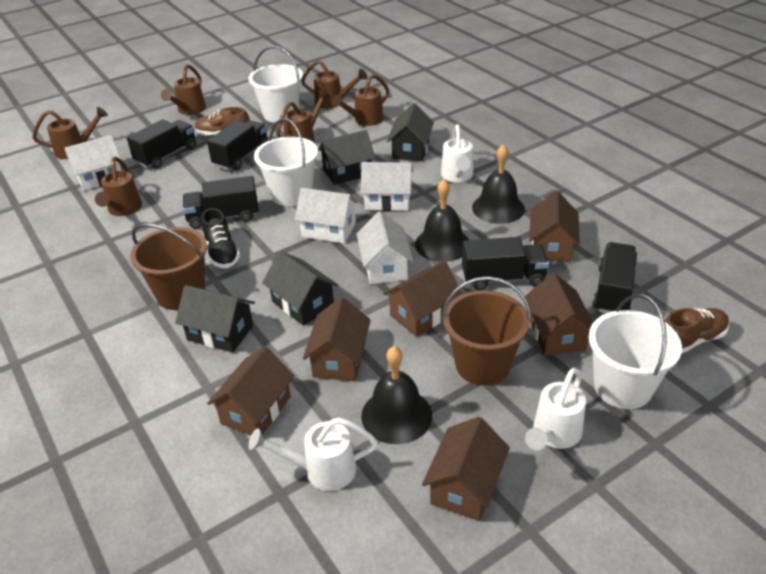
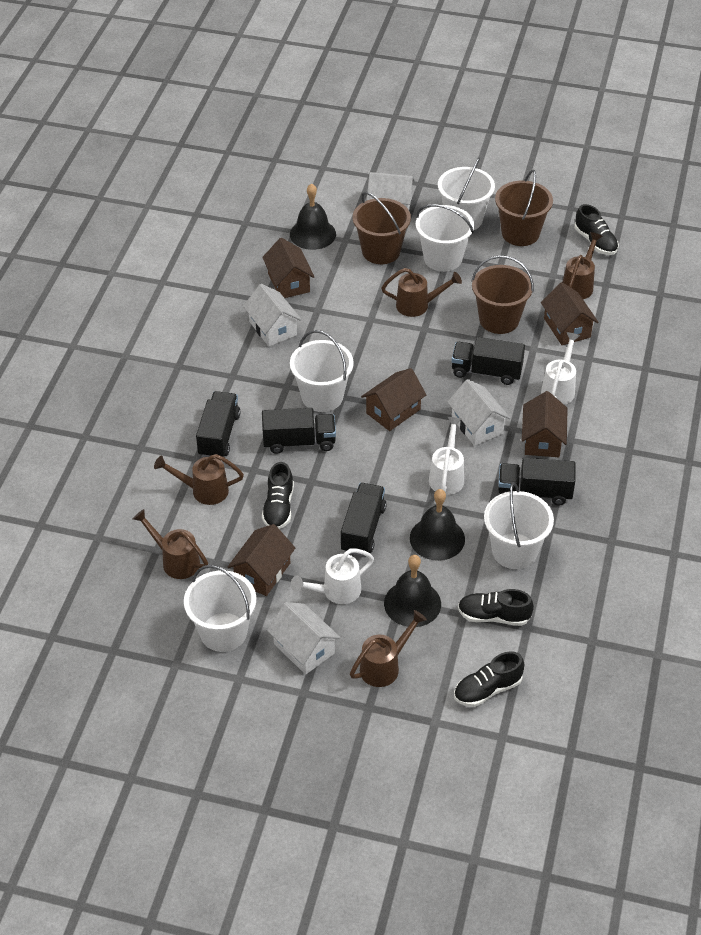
black house: [175,285,255,353] [262,251,338,326] [318,130,375,185] [387,103,434,161] = 4 -> none = 0
black shoe: [201,208,240,268] = 1 -> [262,462,294,529] [454,651,524,707] [458,589,534,626] [574,204,619,255] = 4
brown bucket: [130,223,207,310] [441,276,531,385] = 2 -> [353,192,411,264] [472,255,534,334] [495,170,553,246] = 3
brown house: [207,346,294,436] [303,297,371,381] [383,261,462,336] [422,417,510,521] [525,273,593,356] [529,191,580,262] = 6 -> [228,524,295,596] [262,238,315,298] [361,368,426,431] [522,391,568,457] [541,282,598,345] = 5
brown shoe: [195,107,250,136] [665,308,729,354] = 2 -> none = 0
brown watering can: [32,107,108,159] [95,157,142,216] [161,64,206,115] [276,90,330,143] [301,60,368,108] [332,74,389,126] = 6 -> [133,509,208,579] [154,454,244,505] [350,610,427,687] [381,268,462,317] [563,232,603,299] = 5
white bucket: [249,46,303,123] [254,118,318,206] [589,294,682,409] = 3 -> [184,565,256,652] [290,330,354,412] [416,204,474,272] [438,157,495,230] [484,482,554,569] = 5

